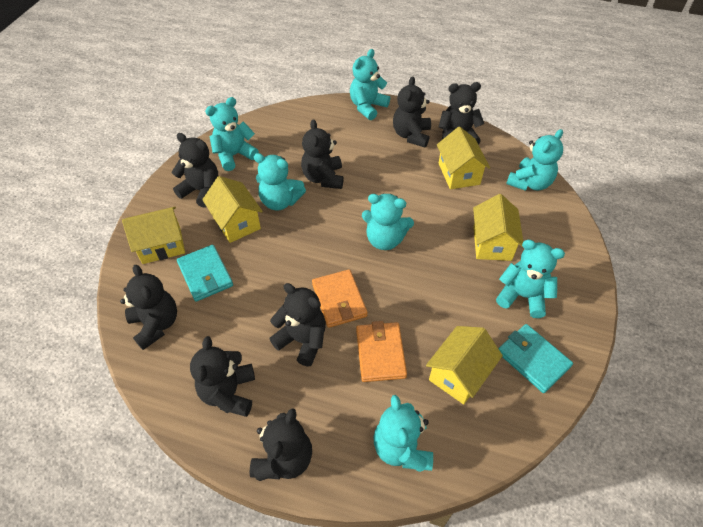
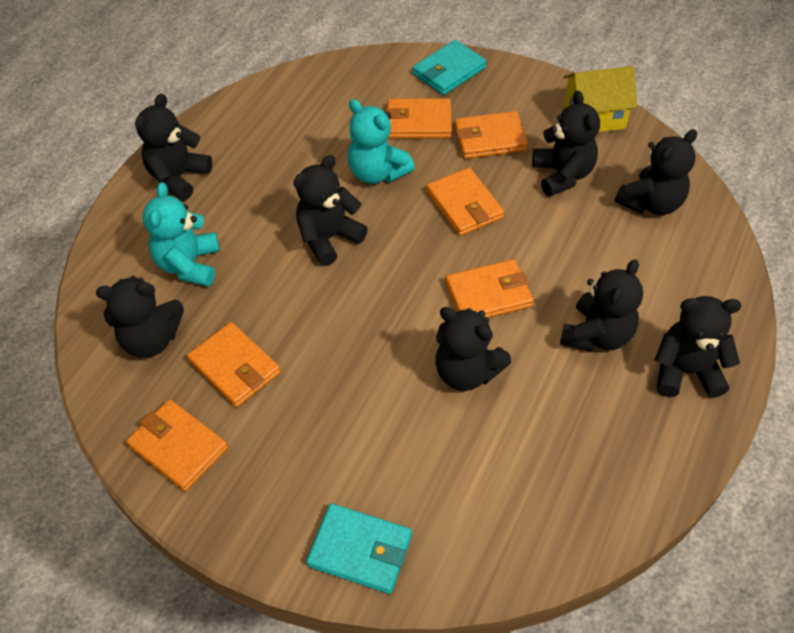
orange wallet: [312,269,368,328] [356,321,407,382] = 2 -> [126,399,228,492] [187,322,281,407] [385,98,452,138] [426,168,504,236] [446,259,533,318] [454,111,528,159] = 6
turquoise teddy bear: [205,97,259,171] [254,153,306,211] [350,49,390,120] [362,194,414,250] [374,395,433,472] [496,239,565,318] [506,129,563,191] = 7 -> [143,182,220,287] [348,99,415,184] = 2
yellow house: [122,207,185,264] [202,176,263,243] [426,326,503,404] [437,127,490,189] [473,194,523,261] = 5 -> [563,66,637,132] = 1

